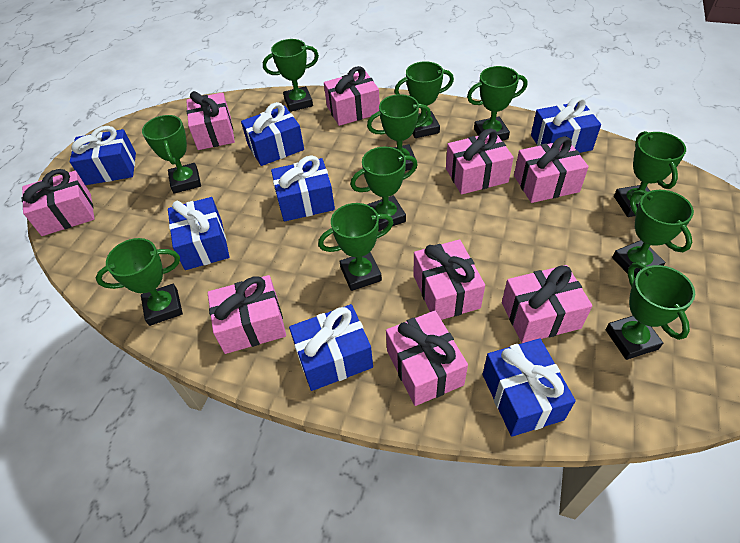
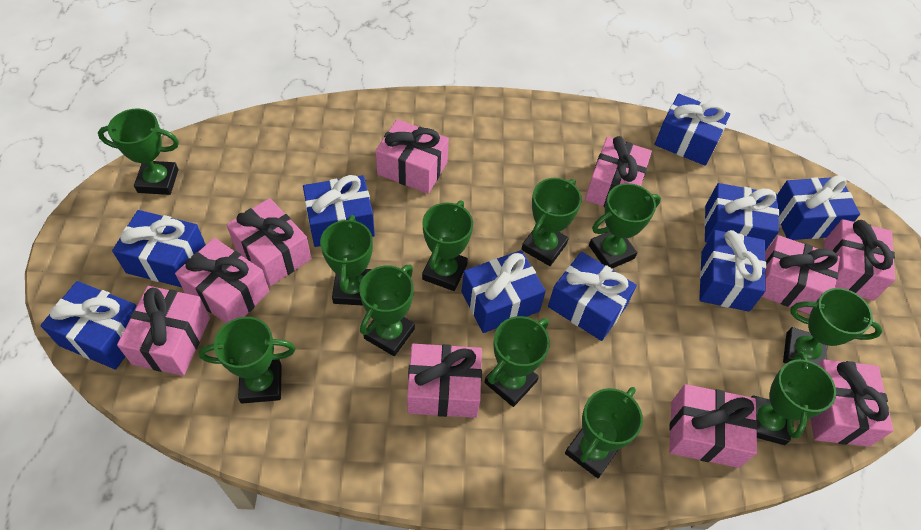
blue gift: [70,126,136,185] [168,197,230,270] [241,102,304,166] [271,155,335,221] [289,304,373,391] [483,338,576,437] [531,97,601,153] = 7 -> [41,281,137,370] [112,210,206,287] [303,175,375,247] [462,250,546,333] [548,252,637,341] [655,94,730,166] [699,230,766,312] [704,183,779,251] [777,175,860,240] = 9
pink gift: [22,169,94,236] [186,91,235,150] [208,275,286,354] [324,66,380,126] [386,311,468,406] [414,239,485,320] [446,129,514,194] [502,265,592,343] [514,136,589,203] = 9 -> [117,286,210,376] [175,238,269,323] [226,198,312,286] [376,119,449,194] [407,344,482,418] [585,136,652,207] [669,384,758,468] [762,235,840,314] [811,360,893,447] [824,219,895,300] = 10

